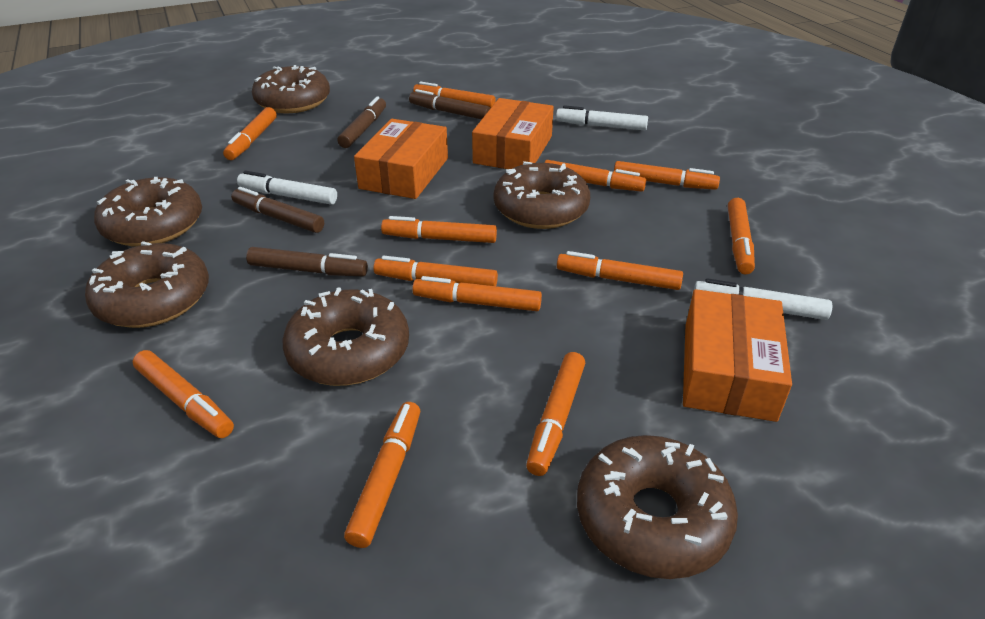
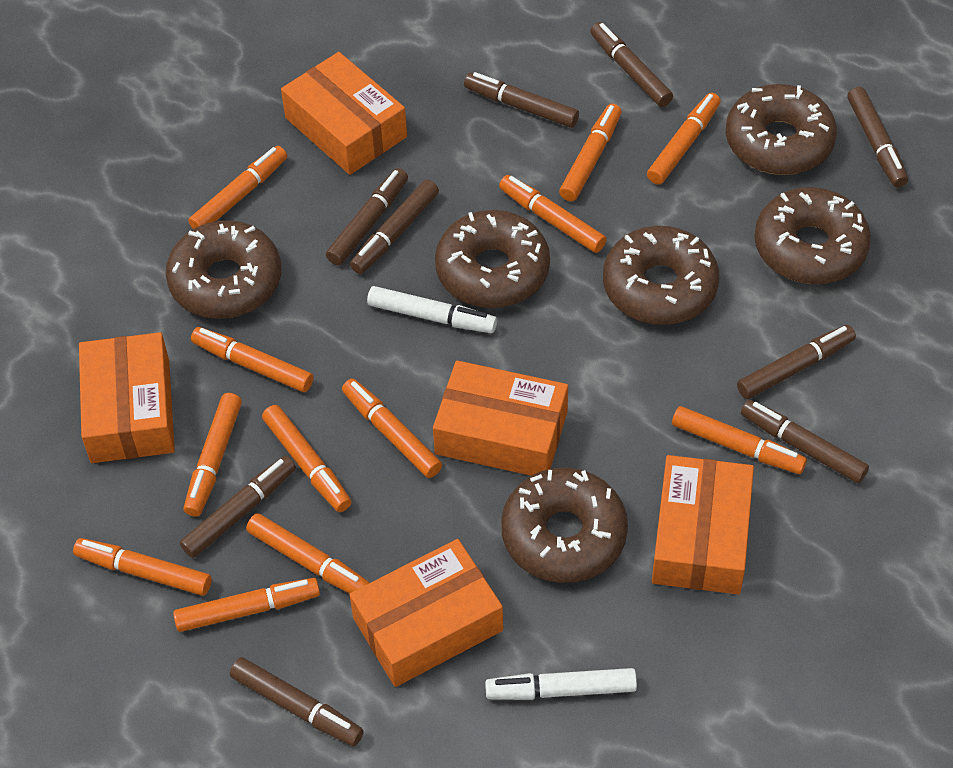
brown marker: [231,187,324,233] [246,247,368,276] [337,96,386,148] [409,89,490,120] = 4 -> [180,456,296,558] [230,657,364,746] [326,168,408,265] [350,180,439,274] [464,72,579,128] [590,22,673,107] [737,325,856,399] [741,400,869,483] [847,87,908,188] = 9
orange box: [354,119,448,199] [472,98,554,169] [683,289,792,422] = 3 -> [79,332,175,463] [281,52,407,175] [349,539,503,687] [433,360,568,476] [652,455,754,594] = 5
white marker: [237,171,337,205] [556,105,648,130] [694,278,832,320] = 3 -> [367,286,497,333] [485,668,637,700] = 2

